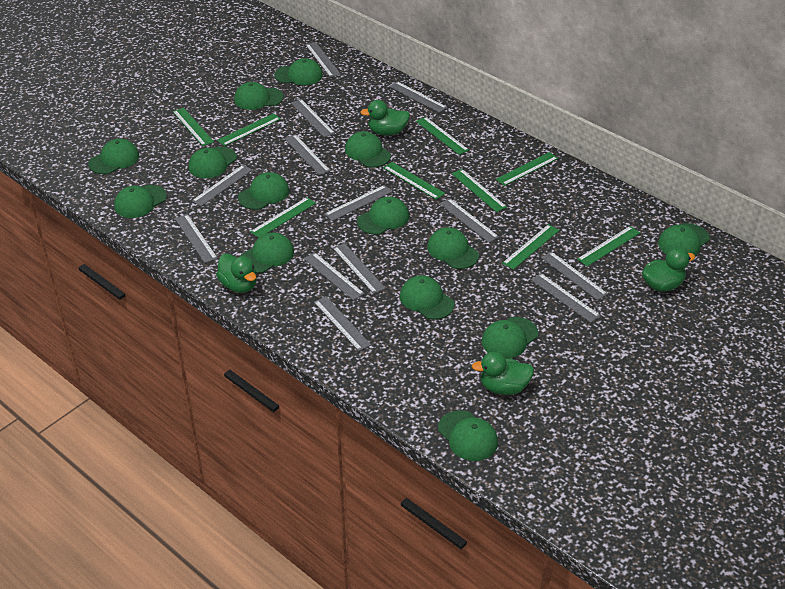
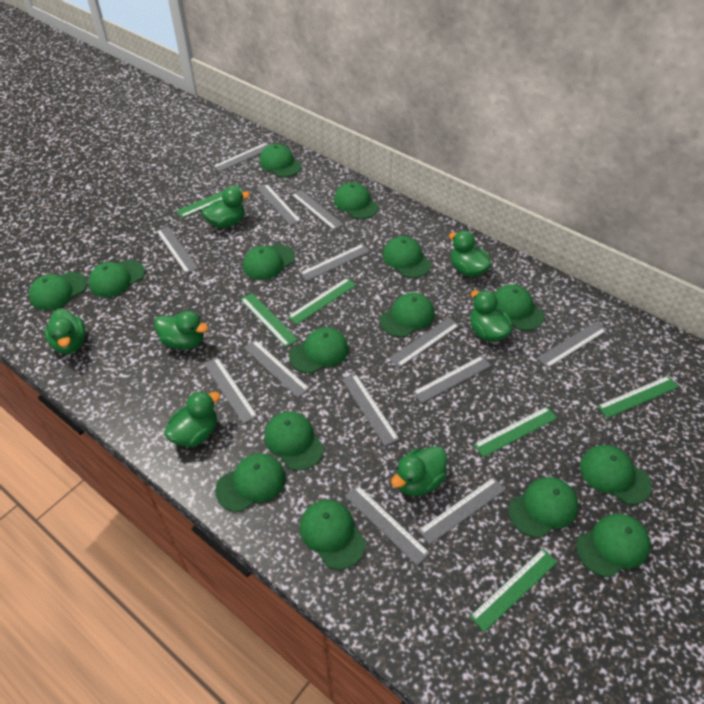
green cap: [88,139,139,174] [114,185,167,218] [189,147,237,178] [234,82,284,110] [238,172,289,210] [241,232,294,273] [274,58,323,85] [345,131,391,168] [357,197,409,235] [400,275,455,320] [427,227,479,269] [438,410,498,461] [482,317,538,359] [658,223,710,255] = 14 -> [29,272,88,310] [88,260,145,297] [215,453,285,512] [243,244,295,280] [259,144,302,177] [264,411,324,471] [289,327,349,374] [300,500,366,570] [334,182,379,219] [380,293,434,337] [383,236,431,278] [494,284,544,331] [508,477,578,538] [576,514,650,578] [580,445,652,505] = 15
green duck: [216,253,257,293] [360,100,410,136] [472,352,534,395] [642,247,695,292] = 4 -> [44,308,86,354] [154,311,208,350] [164,391,220,447] [202,187,250,228] [391,446,447,496] [449,231,491,277] [470,290,512,342] = 7
green ruler: [173,108,214,146] [217,113,281,146] [250,197,316,238] [383,162,445,200] [416,117,469,155] [452,169,507,212] [496,152,558,186] [502,224,560,270] [577,226,640,266] = 9 -> [176,185,243,218] [240,293,298,347] [287,278,356,325] [470,548,557,632] [473,407,557,457] [597,376,678,418] = 6

